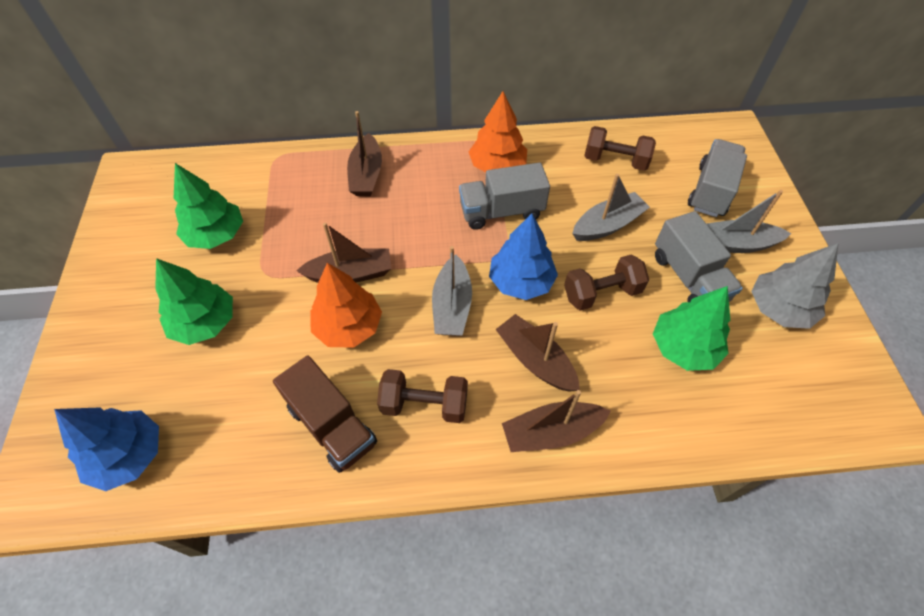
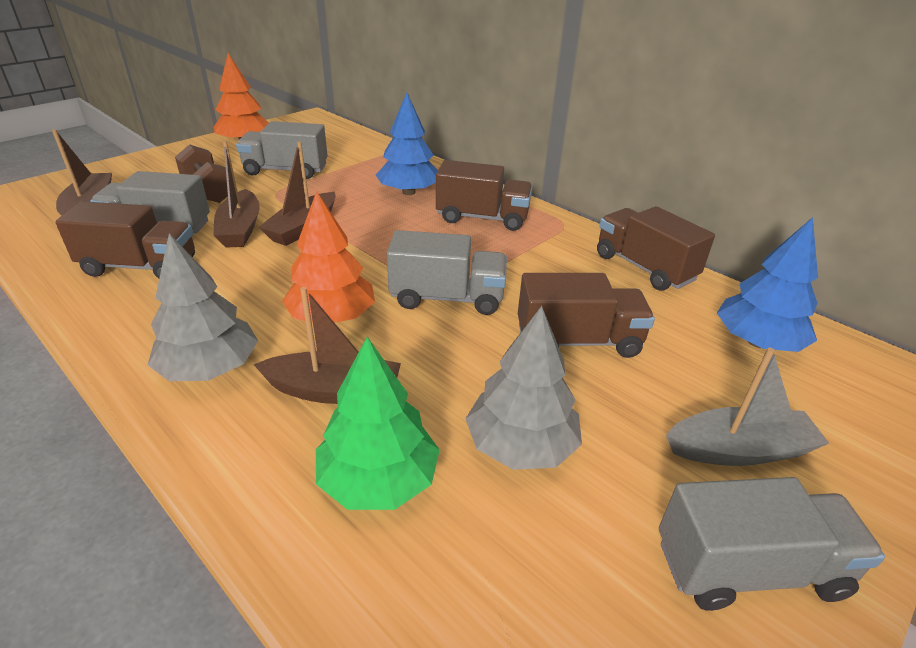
brown dumbbell: [377,369,468,423] [564,254,649,311] [584,126,656,171] = 3 -> [175,144,228,203] = 1
brown truck: [273,355,377,473] = 1 -> [55,201,195,279] [436,160,533,231] [518,273,655,358] [597,206,715,291] = 4
green tree: [155,258,233,345] [173,163,243,249] [653,286,730,371] = 3 -> [316,337,440,510] = 1
grey boat: [432,246,472,336] [572,174,650,241] [707,190,792,253] = 3 -> [666,347,829,466] = 1
grey tree: [751,243,838,329] = 1 -> [148,233,258,381] [465,306,582,470] = 2
grey truck: [459,163,550,230] [655,211,743,302] [688,139,747,217] = 3 -> [90,171,210,233] [236,121,328,179] [387,230,507,315] [659,477,885,611] = 4

